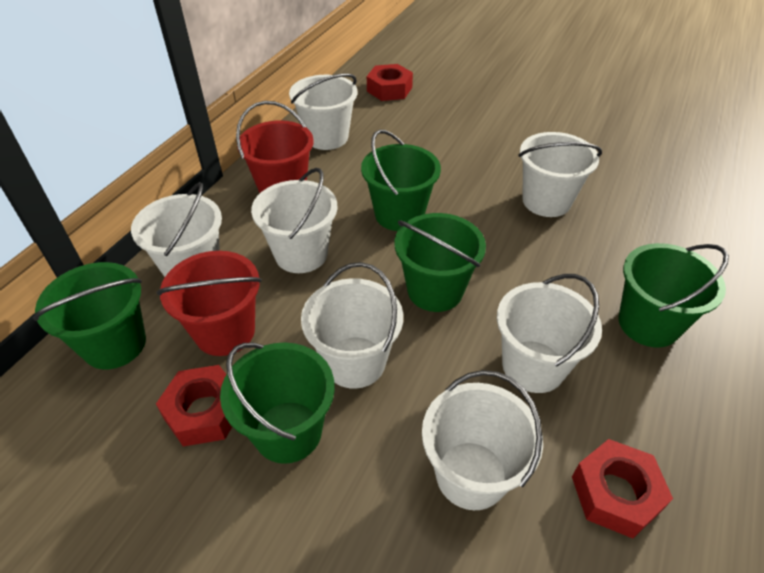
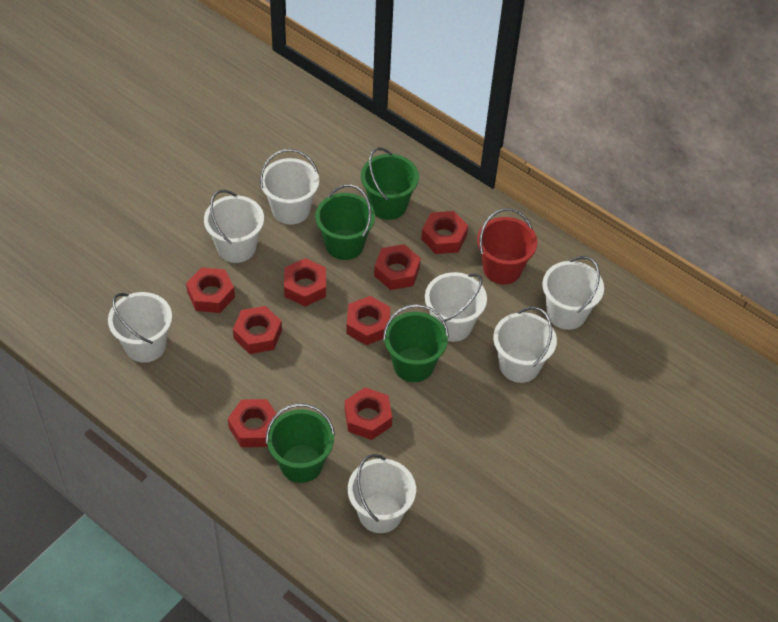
green bucket: [33,262,146,370] [220,342,335,464] [361,130,441,231] [395,213,486,312] [619,243,729,348] = 5 -> [266,404,335,483] [315,184,375,260] [361,147,419,220] [383,304,449,382] = 4
red bucket: [157,251,262,356] [236,101,314,193] = 2 -> [477,208,537,284] = 1
red nut: [156,365,232,447] [367,64,413,101] [572,439,673,538] = 3 -> [186,267,235,313] [228,399,278,447] [233,306,282,354] [284,258,326,306] [345,387,392,440] [346,296,390,345] [374,244,421,290] [421,211,468,254] = 8

